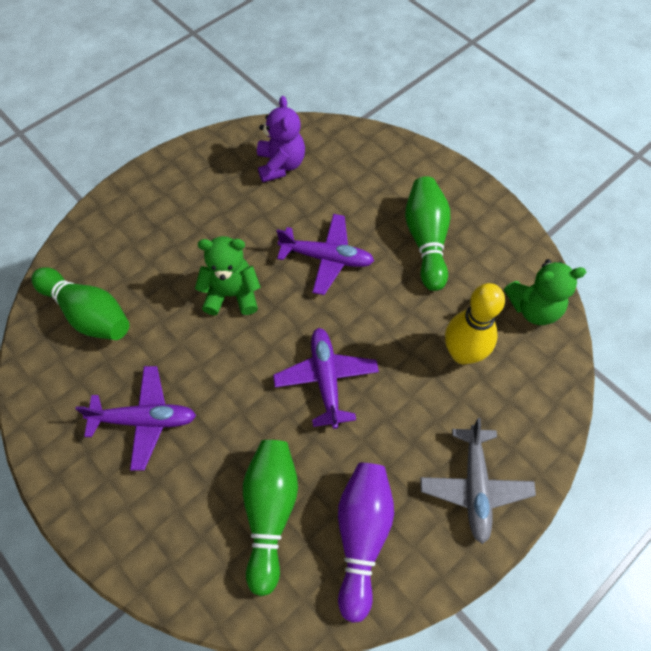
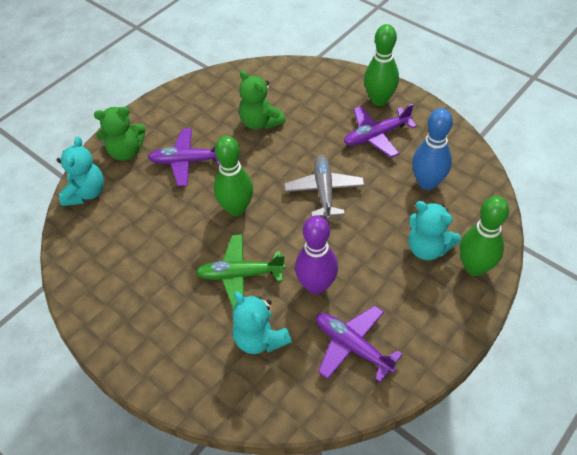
blue bowling pin: none = 0 -> [412,108,453,190] = 1
green plane: none = 0 -> [196,234,286,309] = 1
purple teddy bear: [257,96,305,182] = 1 -> none = 0
turquoise teddy bear: none = 0 -> [57,137,104,206] [232,291,292,354] [408,201,461,260] = 3
yellow bowling pin: [445,283,505,364] = 1 -> none = 0

